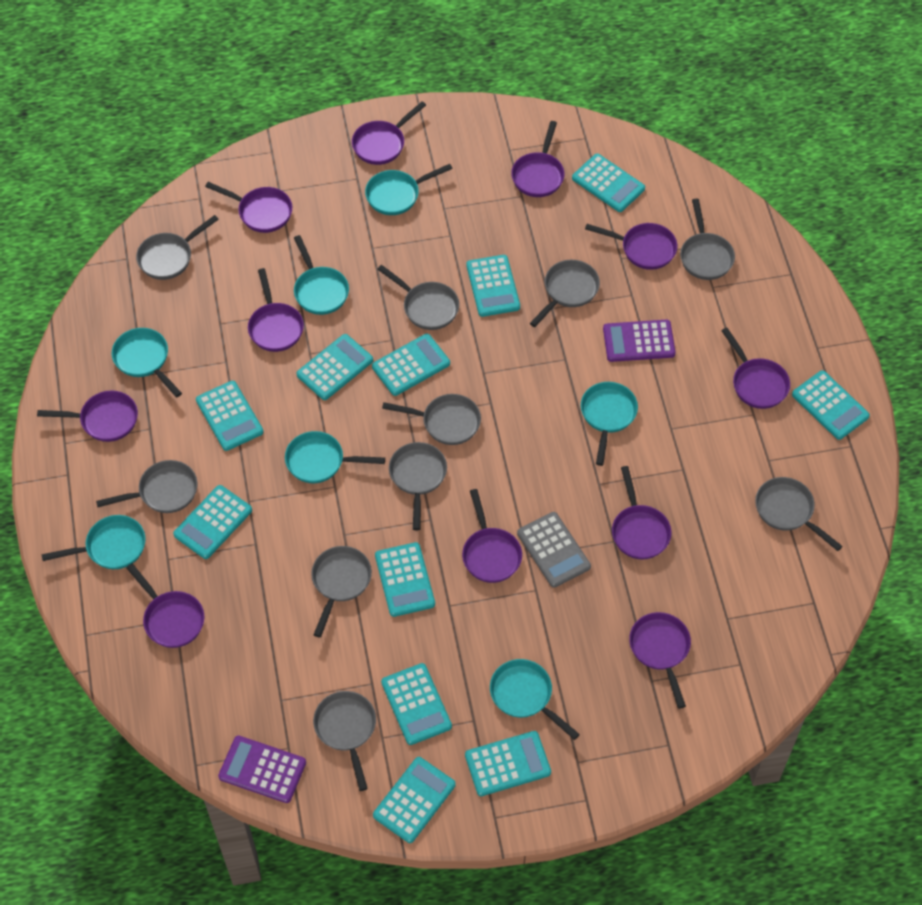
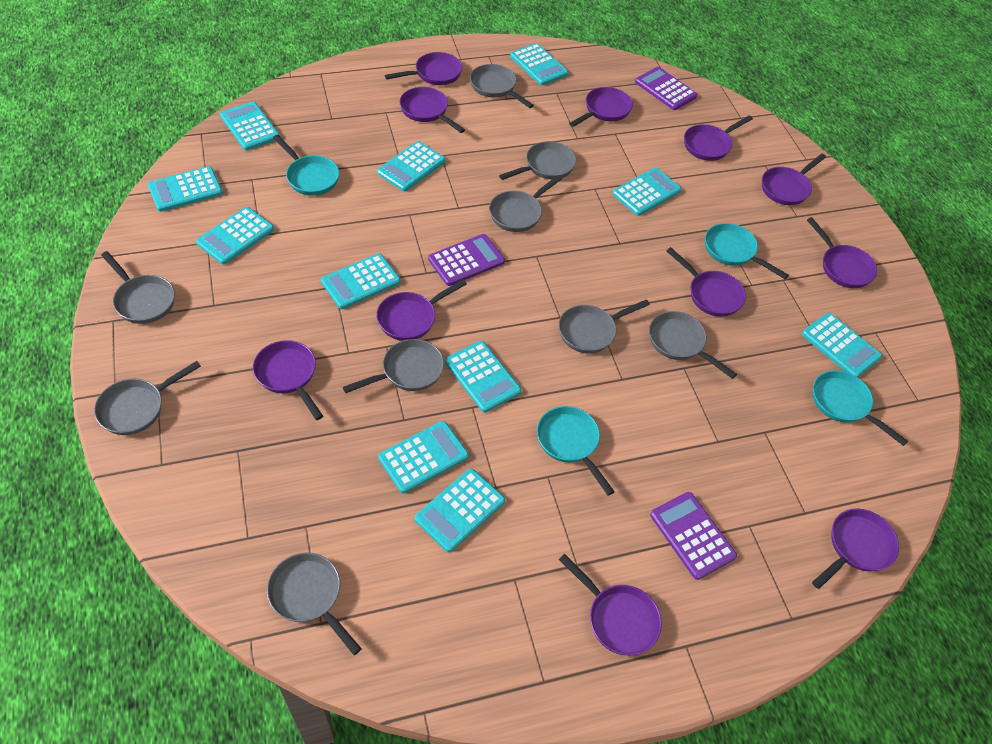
grey calculator: [517,512,591,588] = 1 -> none = 0
grey pan: [96,460,197,513] [136,215,219,280] [311,546,372,637] [313,691,376,791] [377,265,459,330] [382,394,481,445] [389,442,447,530] [530,260,600,327] [680,199,735,280] [755,477,843,551] = 10 -> [94,361,201,435] [101,251,175,324] [267,552,362,655] [343,339,444,393] [470,64,534,108] [489,175,562,232] [499,141,576,180] [559,299,650,354] [649,311,737,379] = 9
purple calculator: [218,736,306,803] [603,319,675,362] = 2 -> [428,234,505,286] [635,67,698,110] [650,492,737,580] = 3
turquoise pan: [41,515,146,569] [112,328,182,397] [285,431,385,483] [294,235,349,315] [365,164,453,215] [490,659,580,740] [581,382,638,466] = 7 -> [273,135,339,196] [537,406,615,496] [705,223,789,279] [813,370,908,446] = 4

